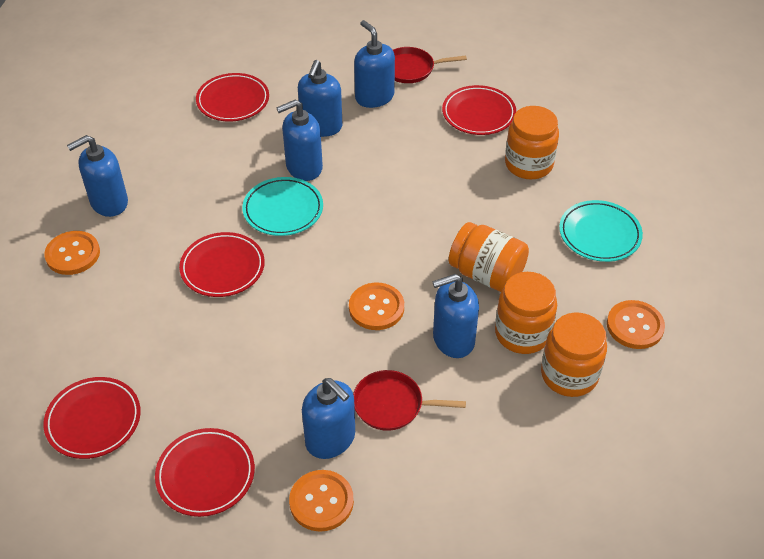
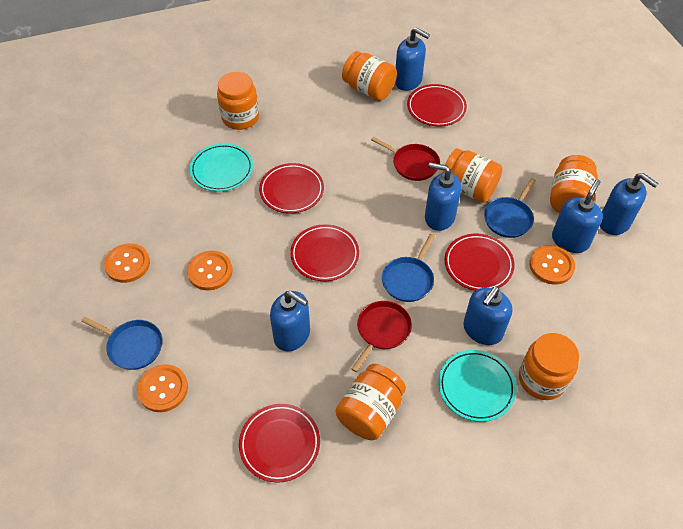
blue pan: none = 0 -> [81,317,163,370] [382,234,435,302] [484,178,536,238] = 3
orange jar: [449,222,529,292] [495,272,557,354] [505,106,559,179] [541,313,607,397] = 4 -> [217,72,259,130] [336,364,406,440] [342,51,397,101] [442,148,503,203] [519,333,579,400] [550,155,598,213] = 6

